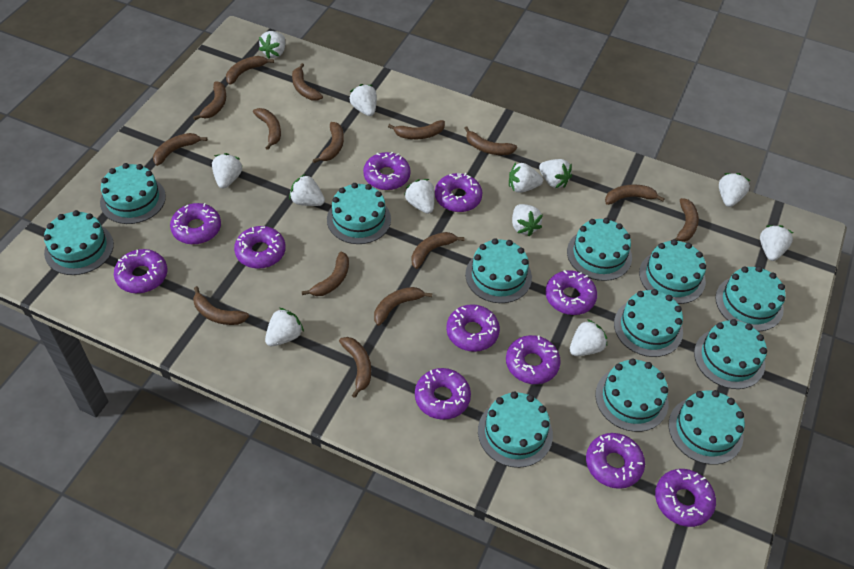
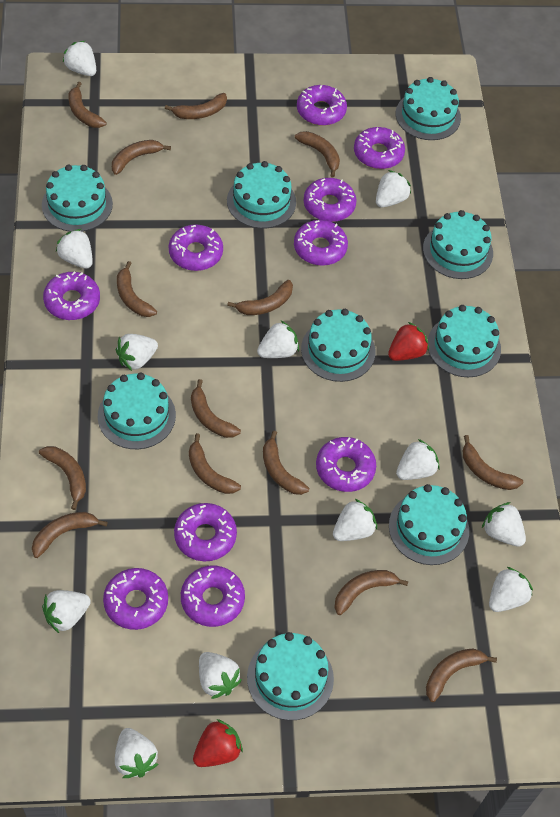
brown banana: [153,133,207,166] [193,82,226,120] [193,286,249,325] [226,56,274,85] [253,108,281,150] [292,63,323,101] [302,252,349,296] [313,122,344,163] [339,337,371,398] [374,287,432,326] [388,120,445,139] [411,232,465,269] [464,127,517,155] [605,184,665,205] [671,198,699,242] = 15 -> [32,512,108,558] [39,446,86,510] [68,82,107,128] [112,140,171,175] [117,261,157,317] [165,93,227,119] [189,433,241,494] [191,379,241,438] [227,280,293,315] [263,431,309,495] [295,131,340,177] [334,570,408,615] [426,648,497,702] [463,435,523,490] = 14
purple donut: [114,249,168,293] [170,203,221,245] [234,226,286,269] [363,152,411,190] [415,368,471,420] [435,173,482,212] [446,304,500,352] [506,335,561,384] [545,270,597,315] [586,433,645,489] [655,469,716,527] = 11 -> [43,271,100,320] [103,568,168,630] [169,224,223,271] [174,503,237,561] [181,565,245,627] [294,220,348,266] [297,85,347,126] [304,178,357,222] [316,437,376,492] [354,127,405,169] = 10
red strawberry: none = 0 -> [193,719,243,767] [388,322,429,361] = 2
turquoise cake: [44,210,114,275] [100,163,166,224] [327,183,391,244] [465,238,532,303] [478,392,553,468] [567,218,632,281] [595,359,668,432] [614,289,683,357] [639,239,706,304] [669,390,745,465] [694,319,767,389] [715,266,786,331] = 12 -> [42,164,113,232] [98,373,176,449] [227,161,296,229] [247,632,334,720] [301,309,375,382] [389,484,469,565] [396,77,461,140] [423,210,493,279] [428,305,501,377] = 9

